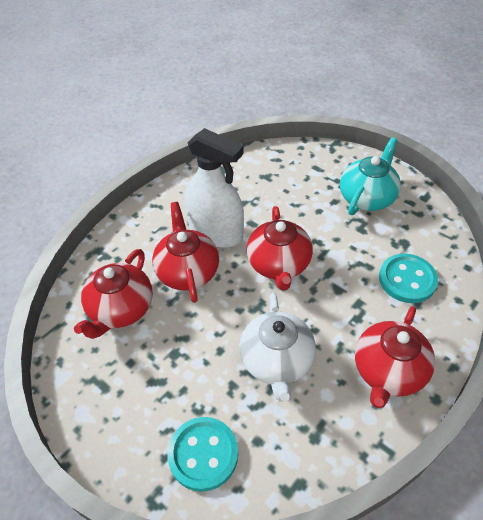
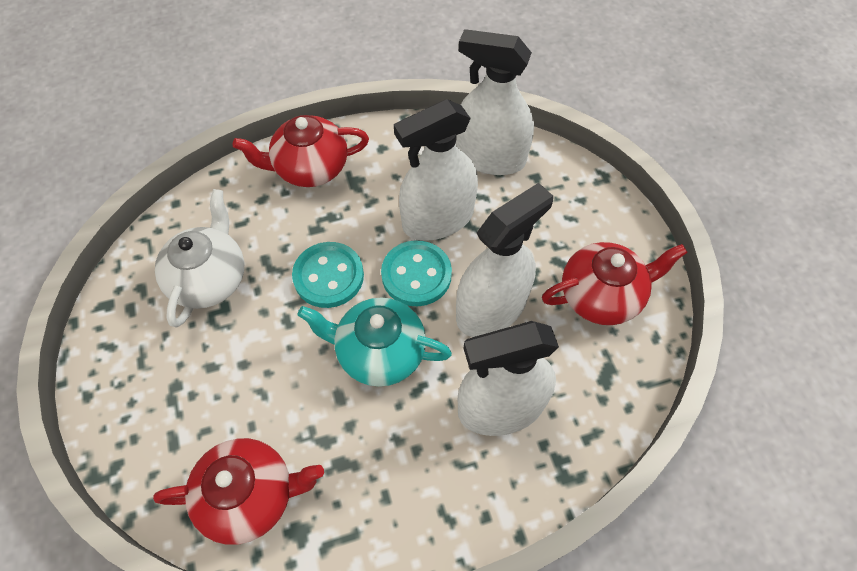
red teapot: [74,249,153,339] [152,202,219,303] [247,206,313,290] [355,306,435,408] = 4 -> [153,438,324,545] [233,115,369,187] [542,242,688,325] = 3
white spray bottle: [184,128,244,248] = 1 -> [394,99,478,241] [456,29,534,175] [456,183,553,337] [457,321,559,436] = 4

